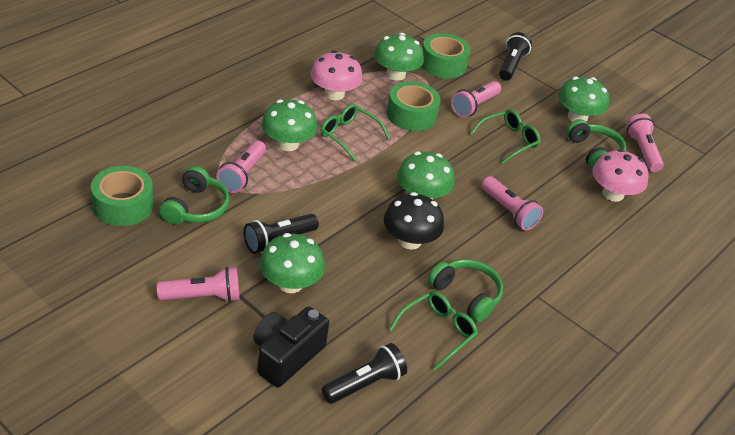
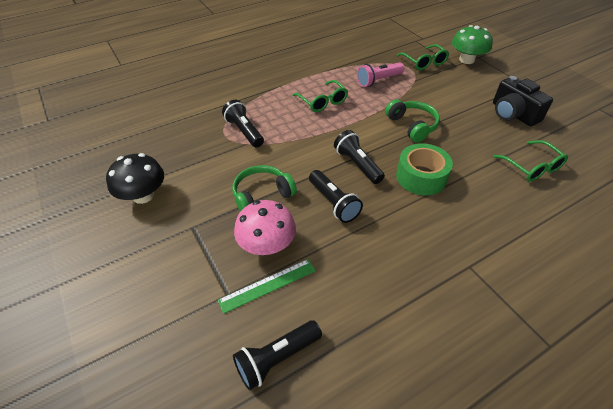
black flashlight: [244,214,319,254] [322,343,407,404] [499,32,532,81] = 3 -> [222,100,264,148] [233,320,322,391] [309,170,363,223] [334,130,385,184] = 4
green headphones: [159,166,229,224] [428,259,503,323] [566,119,626,170] = 3 -> [232,165,297,212] [385,99,440,142] = 2
green mushroom: [260,233,325,293] [261,100,318,151] [374,33,424,81] [397,152,455,200] [558,77,609,122] = 5 -> [452,25,493,64] = 1
green ruler: none = 0 -> [218,259,316,314] = 1
green tape: [91,166,154,226] [387,81,441,131] [422,33,471,78] = 3 -> [396,143,453,195] = 1
pink flashlight: [157,267,239,302] [216,140,266,193] [451,81,501,117] [482,176,543,231] [626,114,664,172] = 5 -> [357,62,405,87] = 1
pink mushroom: [311,50,363,100] [592,149,649,202] = 2 -> [234,200,296,255] = 1

